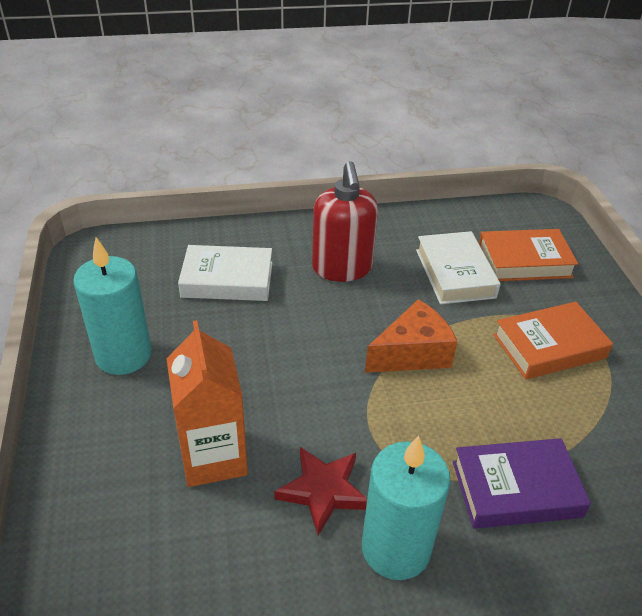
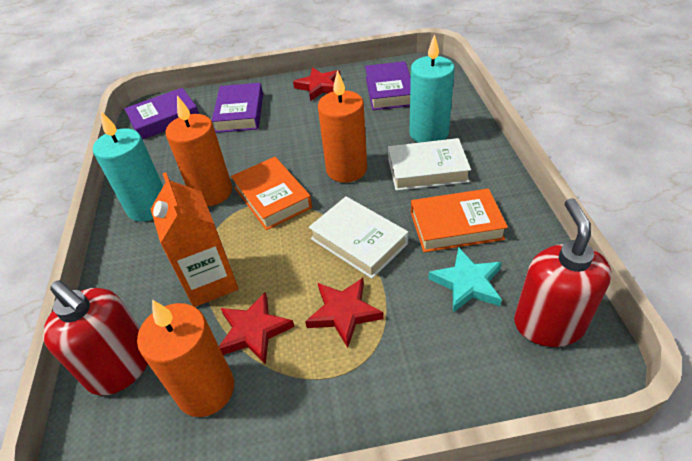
orange candle: none = 0 -> [137,300,234,417] [165,95,232,206] [318,70,367,183] = 3
orange cheese: [365,299,457,373] = 1 -> none = 0
purple book: [453,438,591,529] = 1 -> [124,88,199,139] [212,83,263,133] [365,61,411,110] = 3
red soap dispenser: [312,161,378,282] = 1 -> [43,280,148,395] [514,198,612,347] = 2
red star: [274,447,367,535] = 1 -> [219,292,294,365] [293,67,341,101] [305,278,384,348] = 3
turquoise star: none = 0 -> [428,247,502,313] = 1

